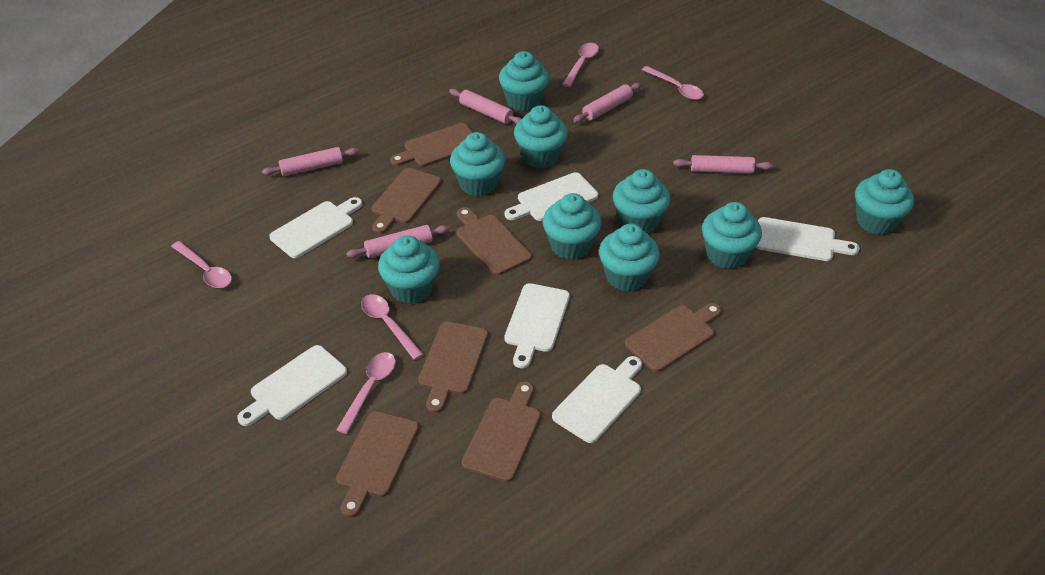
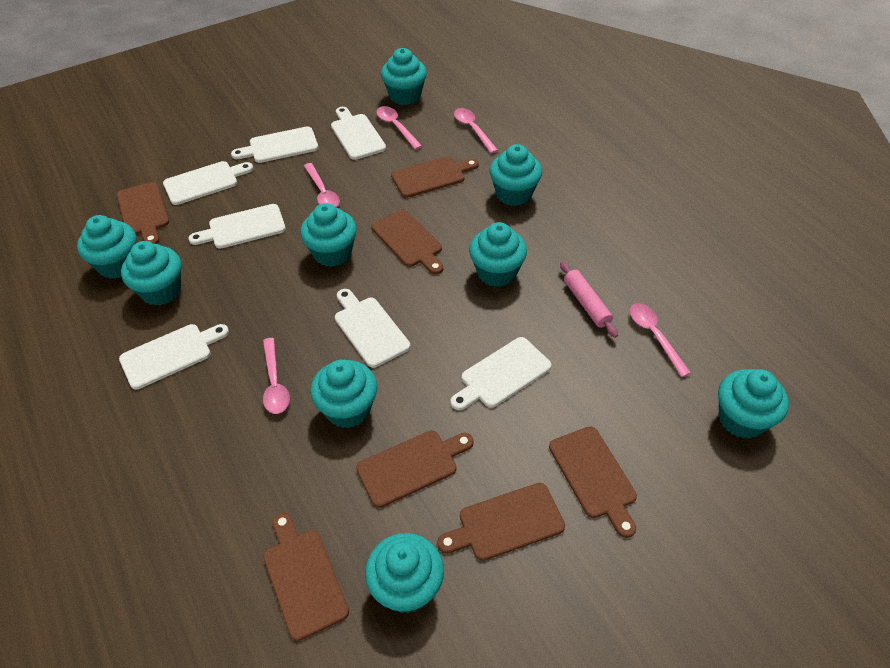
pink rolling pin: [262,147,359,176] [346,225,449,258] [449,89,522,124] [573,83,641,123] [673,155,773,174] = 5 -> [560,261,618,338] = 1
white cutting board: [237,345,347,426] [269,197,362,258] [504,283,570,368] [505,172,598,221] [552,356,642,443] [756,217,860,261] = 6 -> [119,324,229,389] [163,161,254,205] [189,204,286,249] [231,126,318,163] [331,107,386,160] [335,289,410,368] [451,337,552,410] = 7

